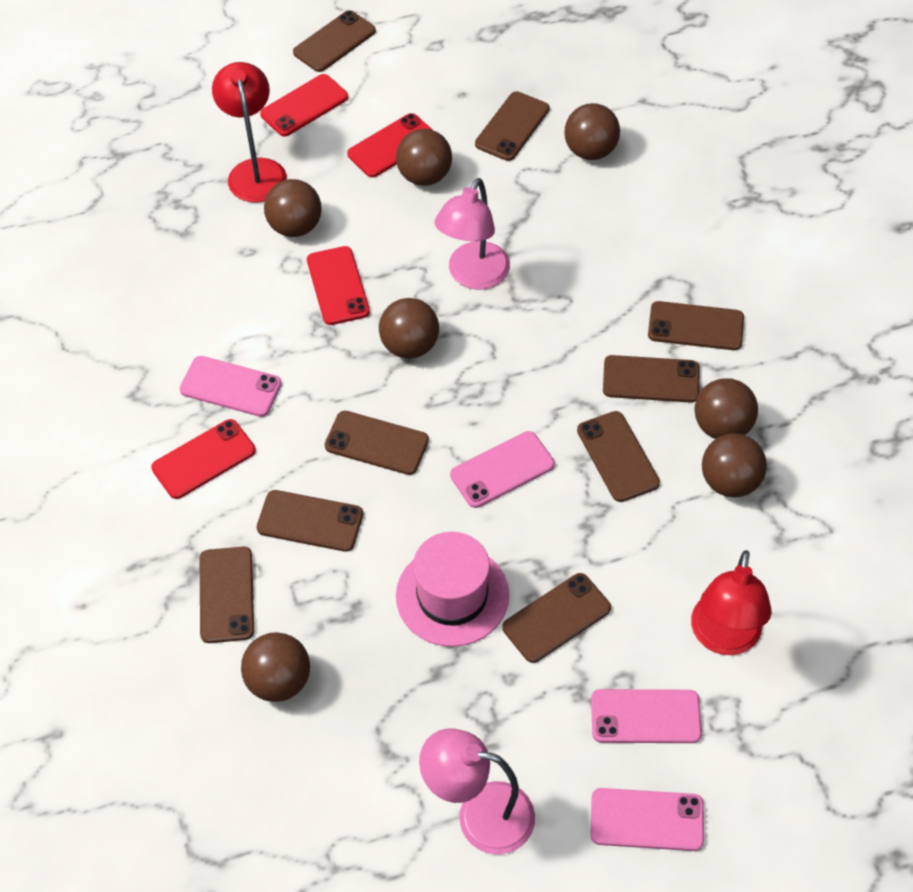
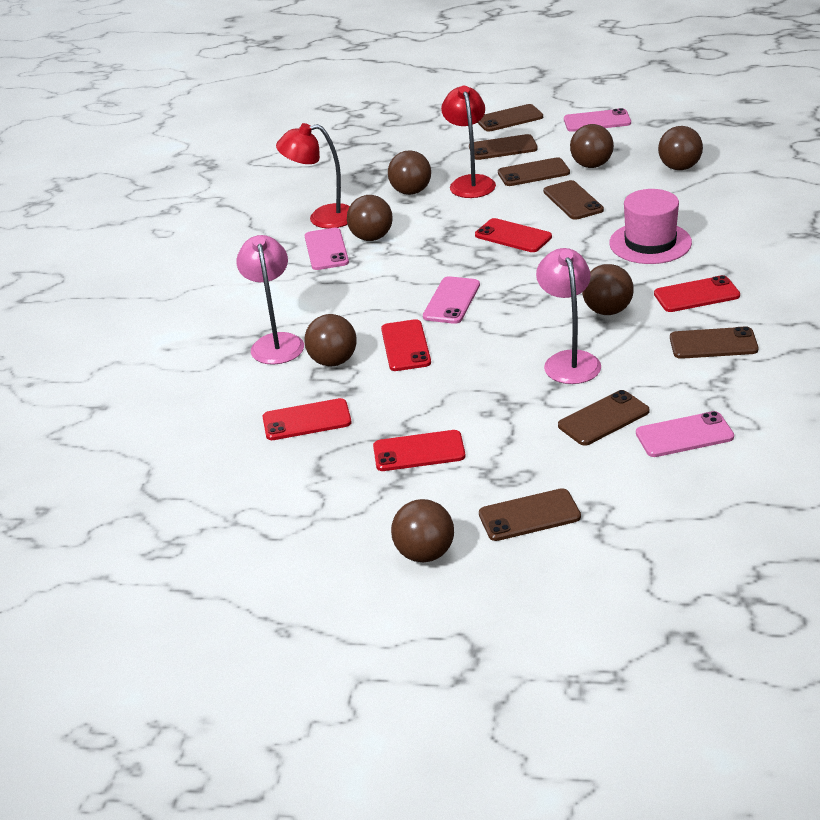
brown phone: [200,547,254,643] [256,490,363,552] [293,10,376,72] [325,411,429,475] [475,91,550,161] [502,573,611,663] [577,411,660,502] [603,355,700,403] [648,301,744,350] = 9 -> [469,134,538,160] [477,104,543,132] [479,488,581,541] [498,157,570,186] [543,180,604,220] [558,390,650,446] [670,326,758,359] = 7
red phone: [151,419,256,499] [260,74,348,137] [307,246,370,325] [347,113,432,177] = 4 -> [263,398,351,440] [373,430,466,471] [381,319,431,371] [475,218,552,252] [654,275,740,312] = 5

